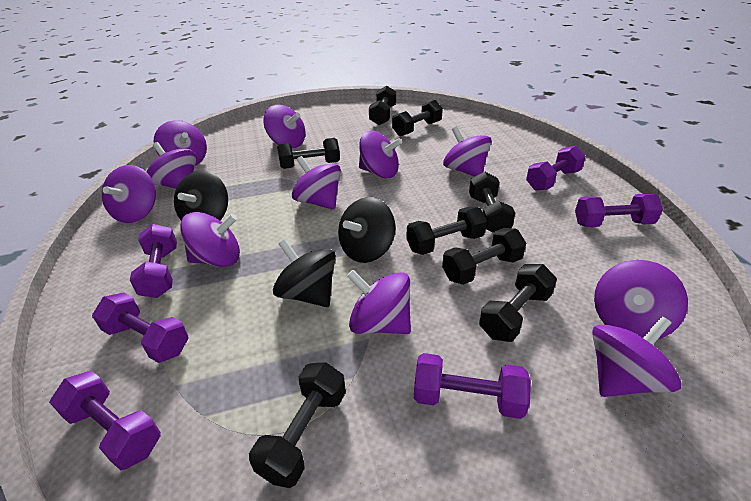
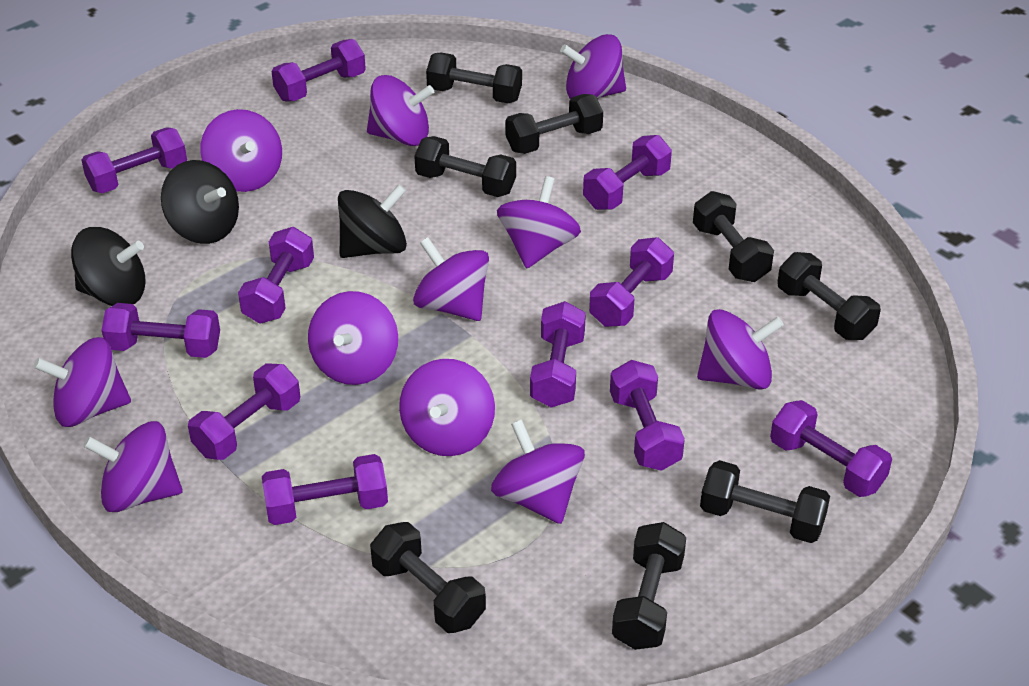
purple dumbbell: [49,371,161,470] [92,292,189,363] [130,224,177,298] [414,353,531,419] [526,145,586,191] [575,194,663,227] = 6 -> [81,127,187,193] [101,303,220,358] [188,363,300,460] [238,227,314,324] [262,454,388,525] [271,39,366,102] [530,301,586,408] [583,135,672,210] [589,237,674,327] [610,360,685,471] [770,400,892,497] = 11

